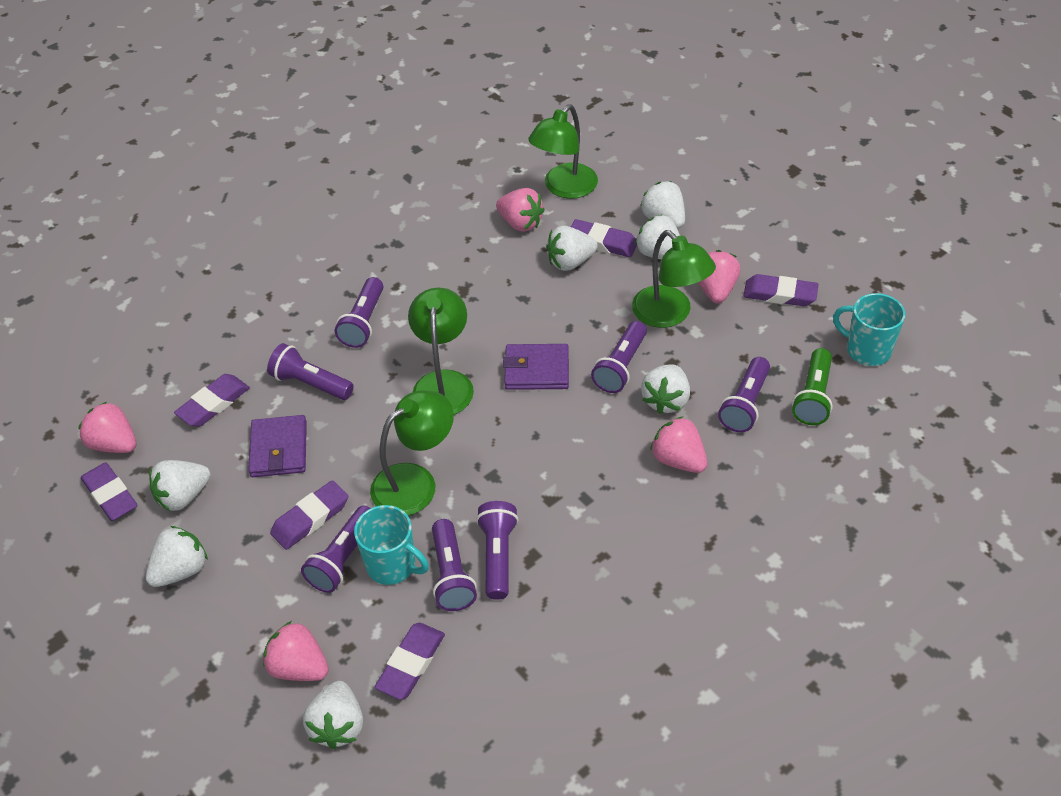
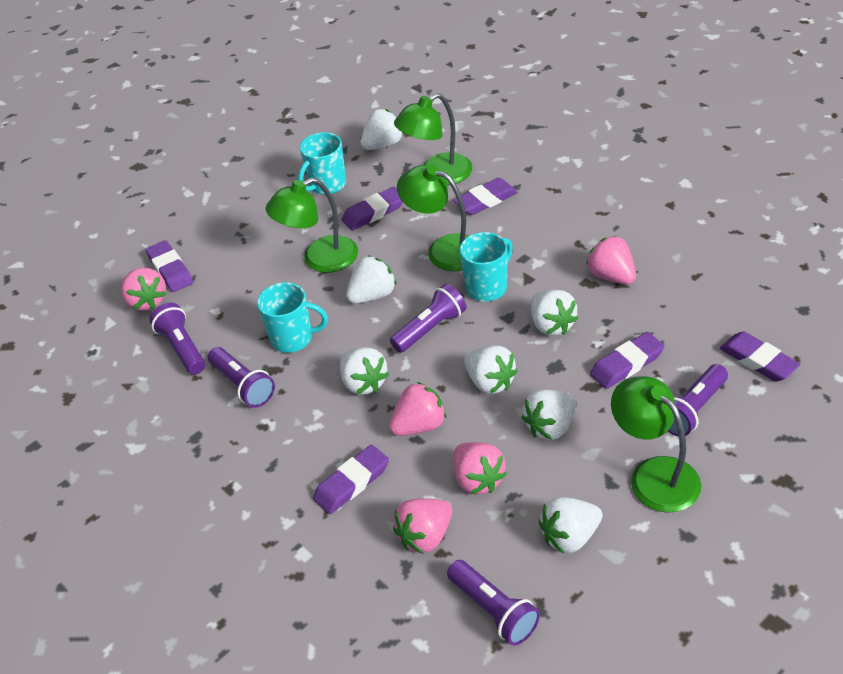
green flashlight: [792,348,833,425] = 1 -> none = 0
purple flashlight: [267,343,354,400] [301,505,371,593] [335,277,383,348] [432,519,477,611] [476,501,519,600] [591,321,647,393] [718,357,770,432] = 7 -> [149,303,205,375] [208,347,275,408] [390,284,467,353] [447,560,540,646] [668,364,728,436] = 5
purple wallet: [248,415,307,477] [503,344,569,390] = 2 -> none = 0
turquoise mug: [354,505,429,585] [833,293,905,366] = 2 -> [257,282,328,353] [298,132,346,195] [460,232,513,301] = 3

